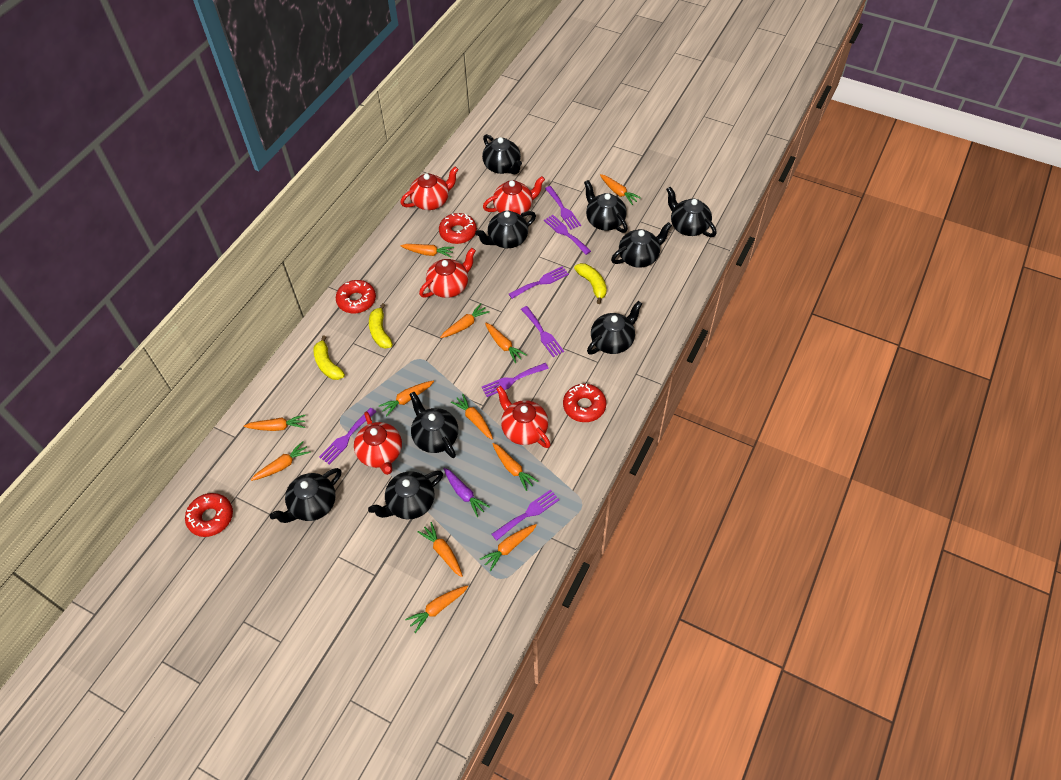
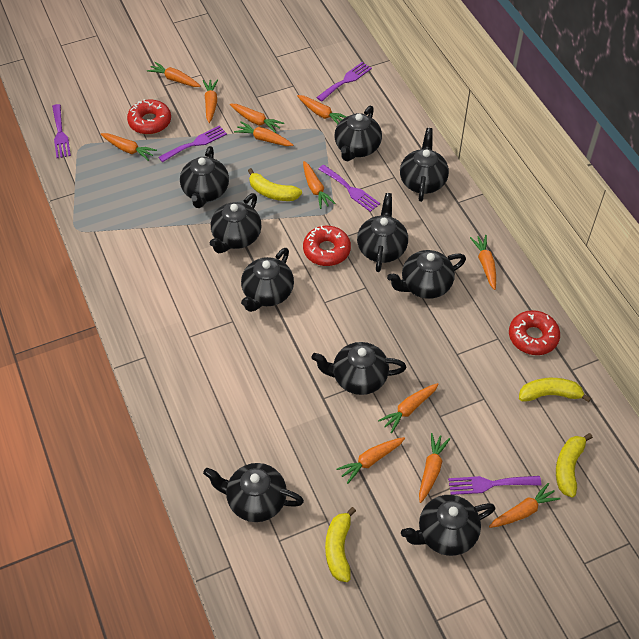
black teapot: [270,468,341,523] [368,470,443,519] [409,392,458,458] [475,211,536,248] [482,134,522,174] [584,180,628,233] [587,301,642,354] [611,222,672,268] [666,187,717,237] = 9 -> [180,146,229,208] [203,463,304,522] [210,193,261,253] [241,248,294,312] [312,342,406,395] [334,106,382,161] [357,193,408,272] [387,250,466,299] [400,128,449,202] [401,495,495,556] = 10
purple carrot: [444,468,490,517] = 1 -> none = 0
purple fork: [319,408,376,464] [481,363,549,397] [492,489,559,541] [509,266,569,299] [521,306,564,357] [544,215,591,255] [545,186,581,230] = 7 -> [52,104,71,158] [159,125,227,162] [316,62,372,102] [318,165,380,212] [448,476,541,495] = 5
red donut: [185,493,233,537] [336,280,376,313] [439,213,477,244] [563,384,606,422] = 4 -> [127,99,171,134] [303,225,351,266] [509,310,560,355] = 3
red teapot: [354,411,402,475] [400,166,459,210] [419,248,476,298] [483,176,545,215] [496,386,551,448] = 5 -> none = 0
yellow banana: [313,335,345,380] [369,303,393,349] [574,263,607,304] = 3 -> [248,168,302,201] [325,507,356,582] [519,378,591,402] [556,433,593,498] = 4

